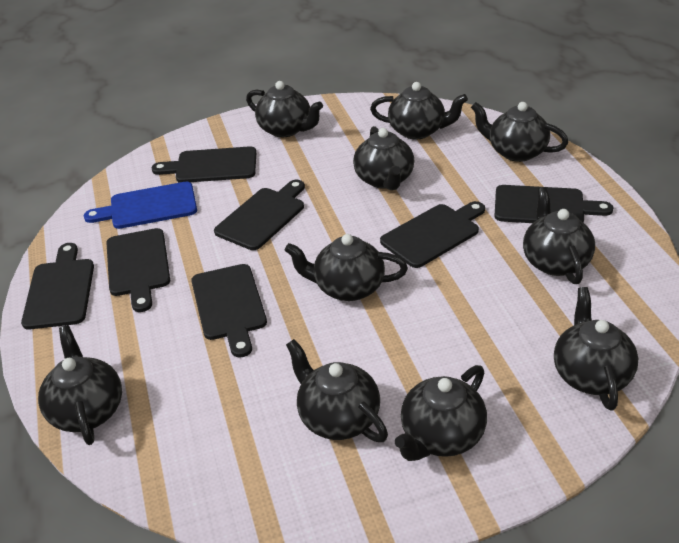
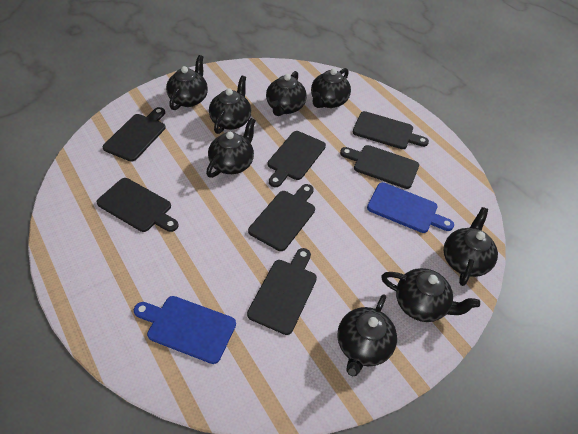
black teapot: [38,325,122,445] [246,81,323,137] [285,234,408,301] [286,339,388,442] [353,126,414,190] [370,82,468,139] [395,365,487,461] [471,102,568,162] [523,187,595,284] [554,287,638,411] = 10 -> [166,55,208,110] [206,118,256,178] [209,76,251,134] [266,71,307,116] [311,68,351,108] [337,294,397,377] [381,268,480,322] [444,207,498,286] = 8
blue cutting board: [84,182,197,229] = 1 -> [134,296,236,364] [367,182,454,233] = 2

